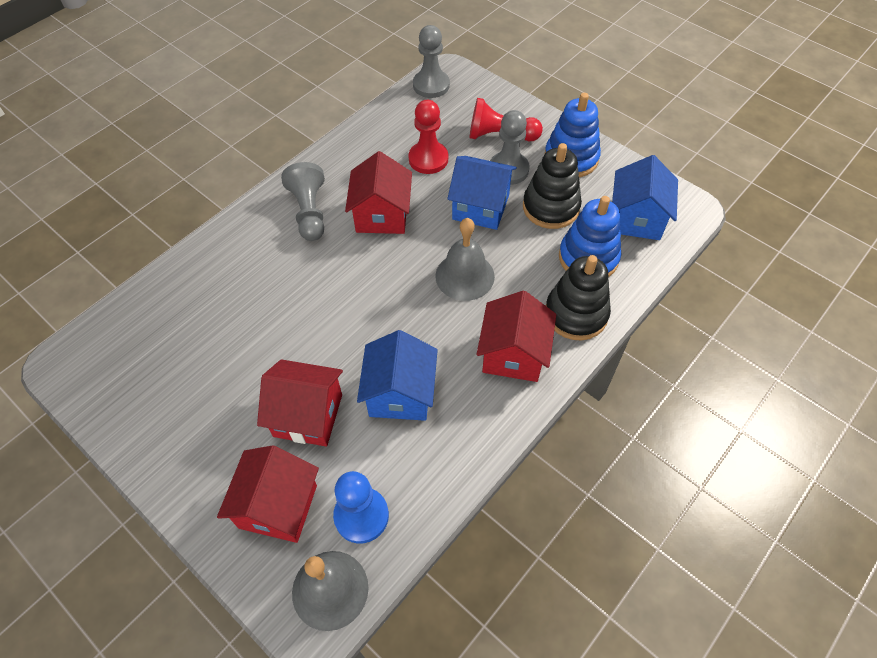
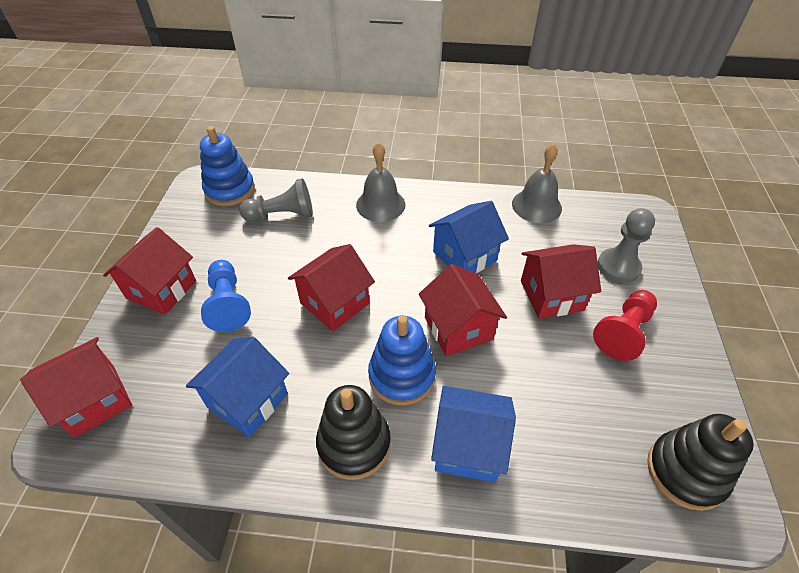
grey pawn: [281,162,325,241] [413,25,450,98] [490,110,530,185] = 3 -> [239,178,313,222] [598,208,655,283] = 2
red house: [217,445,319,543] [257,359,343,447] [345,151,412,234] [477,291,556,382] = 4 -> [20,337,132,438] [103,227,196,315] [288,244,375,332] [419,264,507,356] [521,244,601,319] = 5
red pawn: [409,100,448,174] [469,98,543,141] = 2 -> [593,290,657,361] = 1

